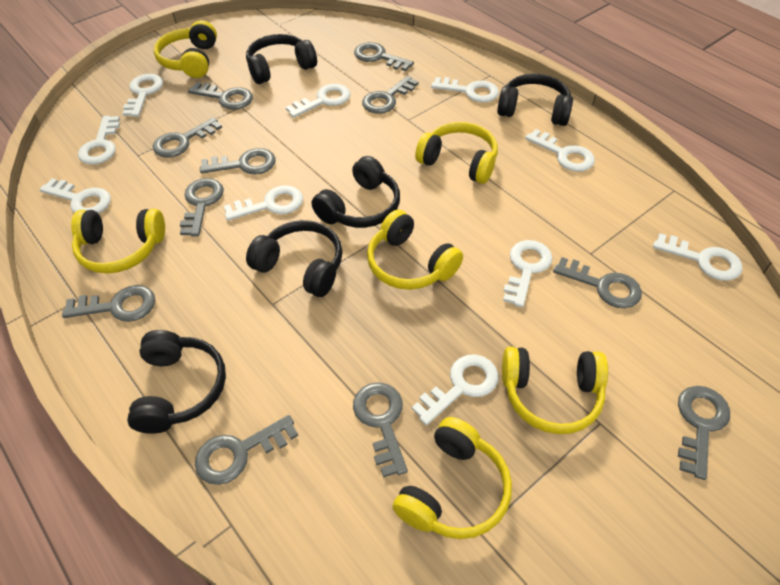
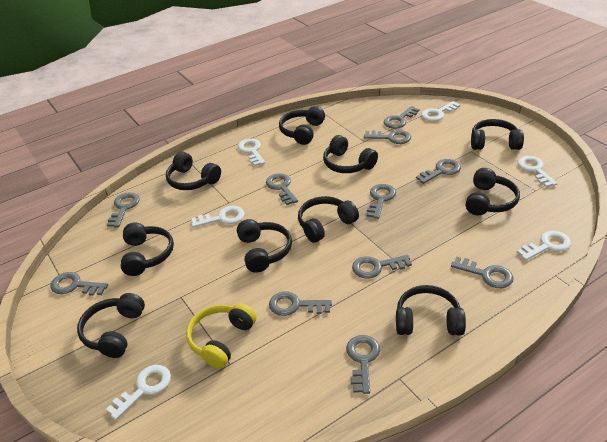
black headphones: [127,330,226,434] [246,34,317,84] [246,220,342,297] [312,156,400,228] [497,74,573,126] = 5 -> [77,293,145,358] [121,222,174,276] [166,152,221,190] [237,219,292,273] [279,106,325,145] [298,196,359,243] [323,135,378,173] [396,285,466,335] [466,168,520,215] [471,119,524,150] = 10
white key: [39,178,111,214] [78,116,120,165] [123,74,163,117] [224,185,303,221] [286,84,351,118] [412,354,498,425] [431,77,499,103] [503,240,553,307] [525,129,595,172] [653,233,742,281] = 10 -> [106,365,171,420] [191,206,245,228] [238,139,265,166] [421,101,460,121] [517,156,558,187] [517,231,571,261] = 6
yellow headphones: [71,209,165,274] [154,20,217,78] [367,210,463,290] [393,417,512,539] [415,122,498,184] [502,347,608,434] = 6 -> [186,303,256,369] = 1

